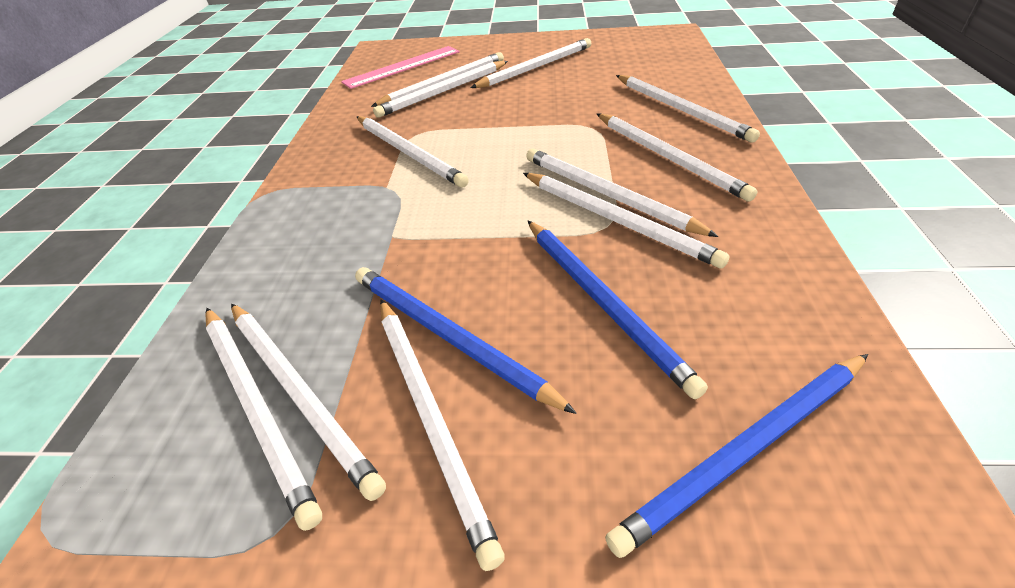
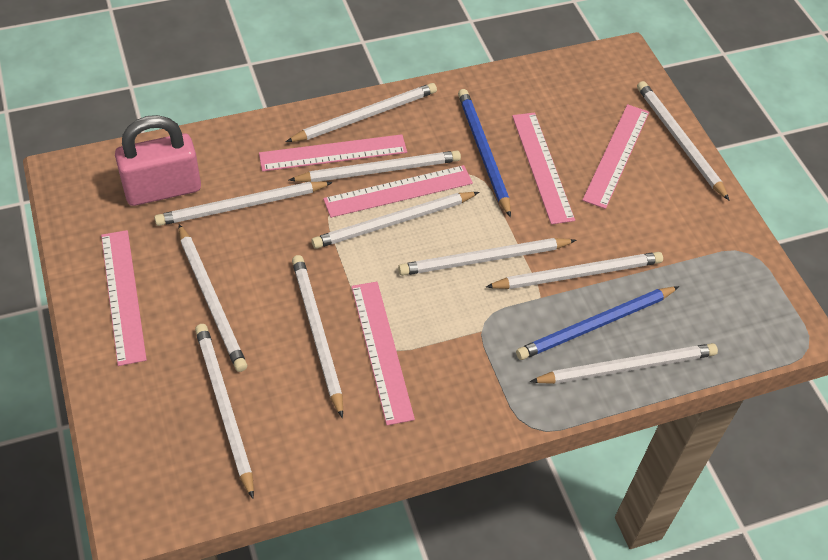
blue pencil: [355,267,577,414] [527,220,708,399] [605,354,868,558] = 3 -> [458,89,511,218] [516,286,679,360] = 2
pink padlock: none = 0 -> [115,115,201,206] = 1
pink ruler: [341,46,460,89] = 1 -> [101,230,147,366] [259,134,407,172] [323,165,473,218] [351,282,415,425] [512,112,575,224] [582,104,649,209] = 6

